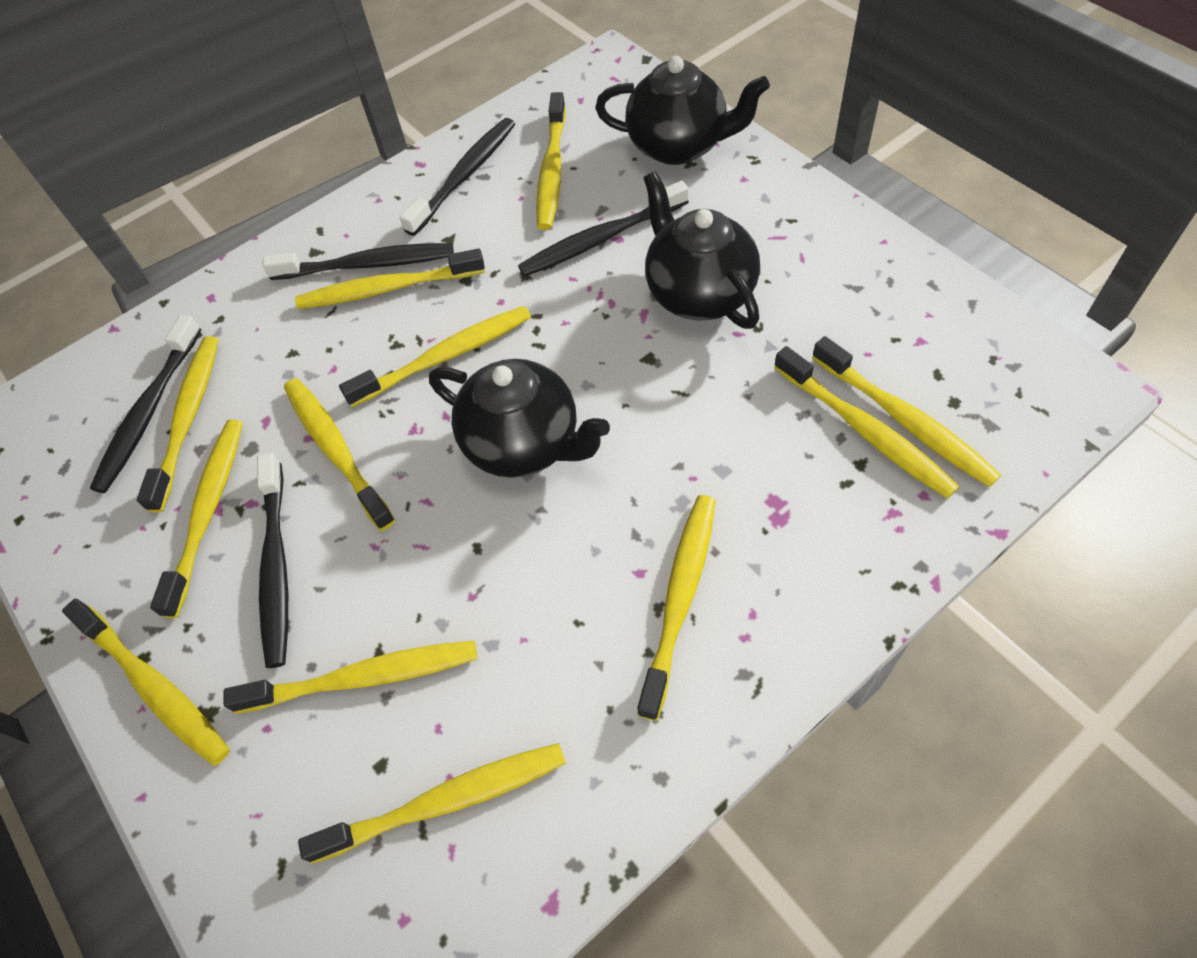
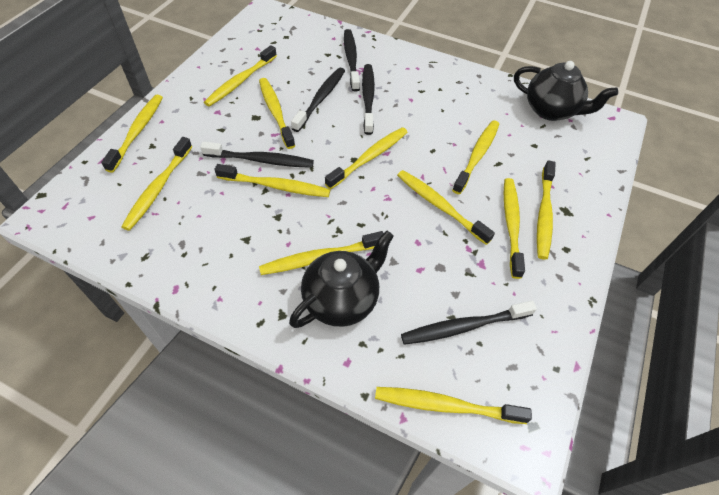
black teapot: [429,359,610,478] [595,56,770,165] [643,171,760,329] = 3 -> [289,231,394,328] [514,61,618,121] = 2

